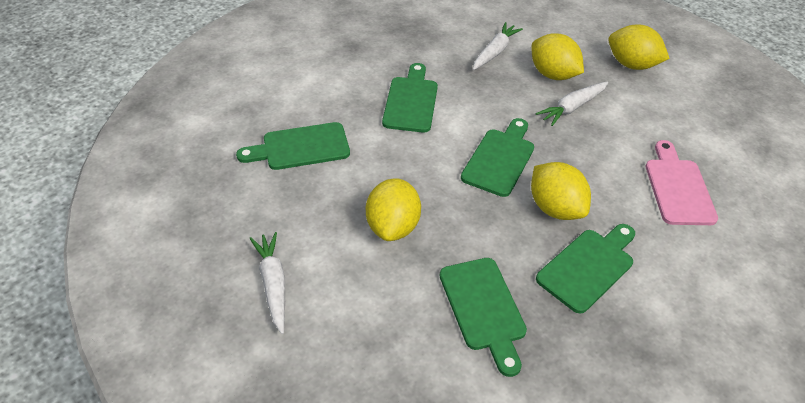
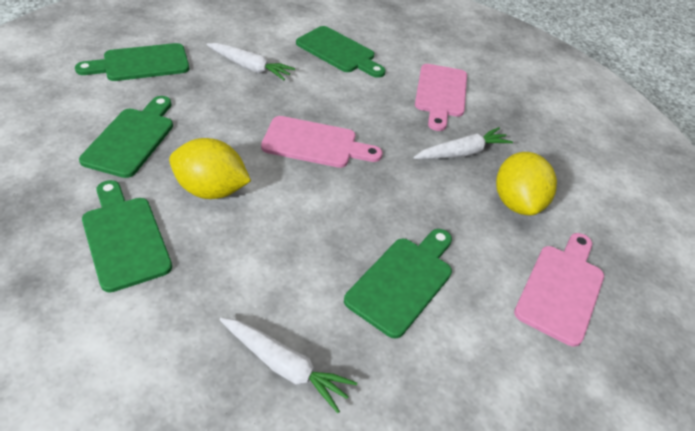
pink cutting board: [646,140,718,225] = 1 -> [261,116,383,168] [415,64,467,131] [514,233,604,347] = 3
yellow lemon: [366,178,421,241] [531,162,591,220] [532,33,584,80] [608,24,670,70] = 4 -> [169,138,251,199] [496,152,557,215] = 2

